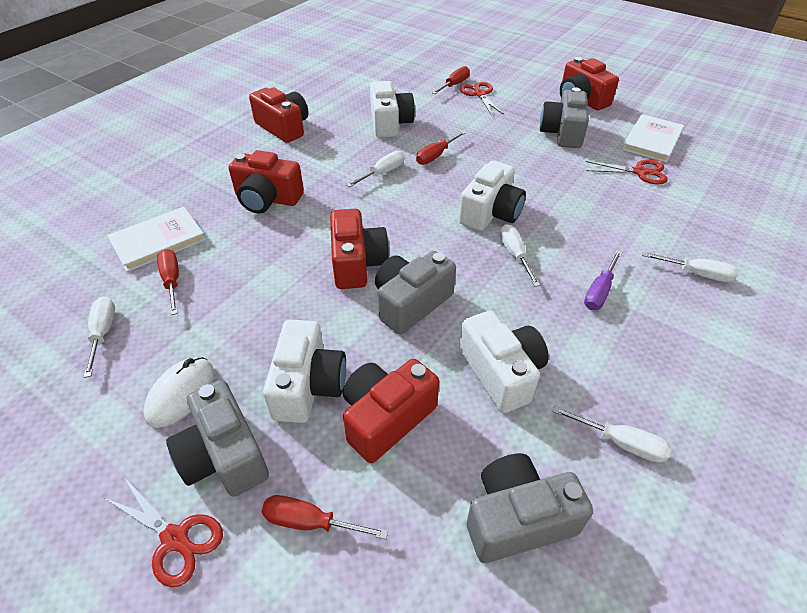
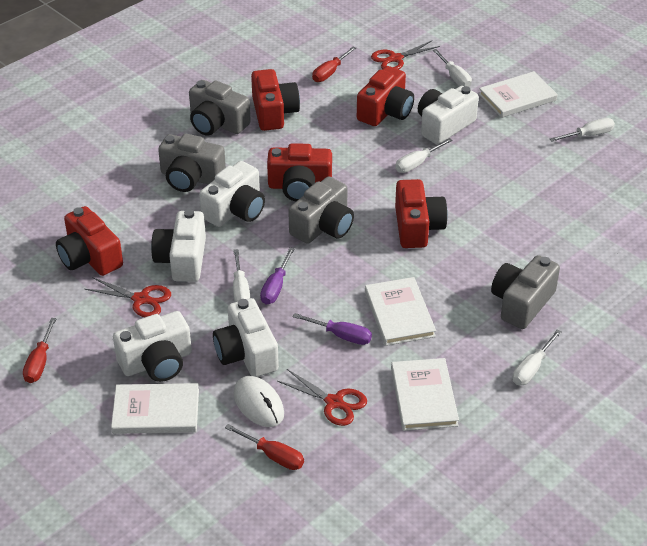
purple screwdriver: [584,250,622,310] = 1 -> [260,247,295,305] [293,313,372,345] = 2
red screwdriver: [157,249,179,315] [262,495,388,539] [416,131,466,165] [432,66,470,94] = 4 -> [23,318,56,383] [225,424,304,470] [312,46,356,82] = 3
white book: [107,207,206,272] [622,114,684,163] = 2 -> [111,383,199,434] [365,277,436,346] [391,358,459,431] [479,71,558,118] = 4
white camera: [263,320,346,423] [370,81,415,138] [459,160,526,231] [459,310,549,413] = 4 -> [113,311,192,382] [151,209,206,282] [199,161,265,227] [213,298,279,377] [418,86,479,144] = 5

